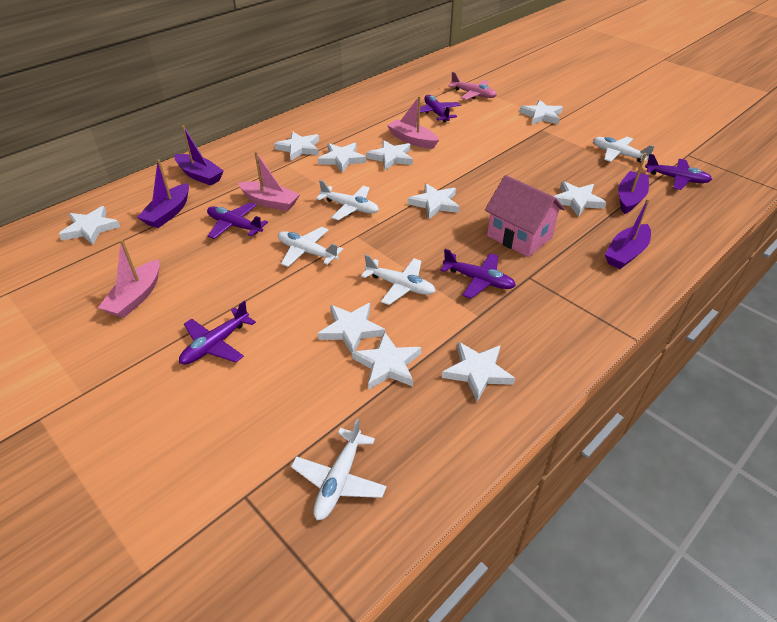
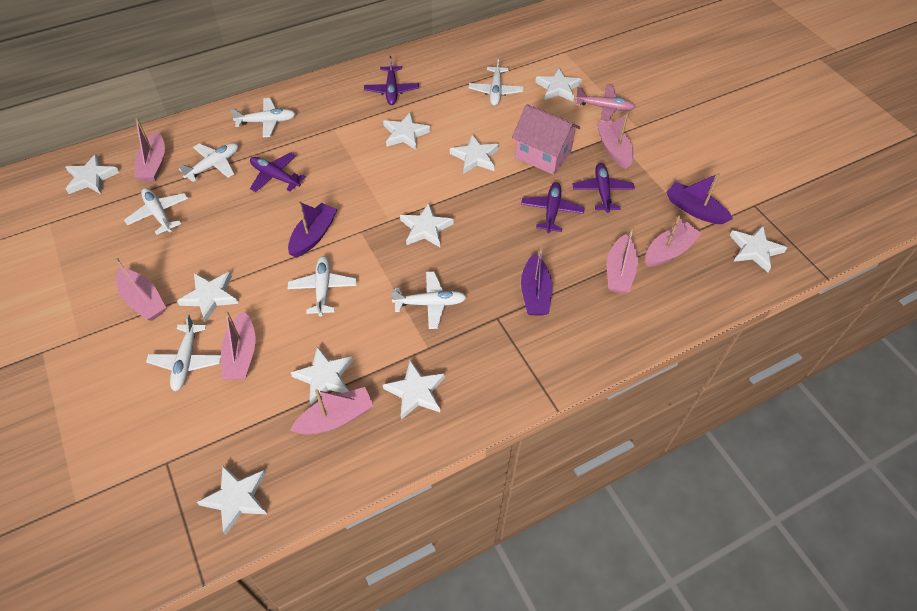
pink boat: [98,239,160,318] [238,151,300,211] [387,96,439,149] = 3 -> [115,257,166,321] [134,118,165,182] [221,311,256,380] [290,387,374,435] [596,113,634,169] [607,227,638,293] [645,216,702,267] = 7
purple boat: [137,159,189,228] [174,125,224,186] [605,199,651,269] [618,153,649,214] = 4 -> [288,201,338,258] [521,248,552,316] [666,173,733,224] = 3
purple plane: [179,301,256,365] [207,202,268,239] [417,95,460,123] [440,249,516,299] [645,154,712,190] = 5 -> [250,152,306,192] [364,56,419,105] [521,182,584,233] [573,163,635,213] = 4
white plane: [278,227,343,267] [291,418,387,520] [316,180,379,220] [361,254,435,305] [593,137,655,162] = 5 -> [124,188,188,235] [146,314,221,391] [179,143,238,182] [230,98,295,137] [288,256,357,316] [391,271,466,329] [469,57,524,106] = 7

